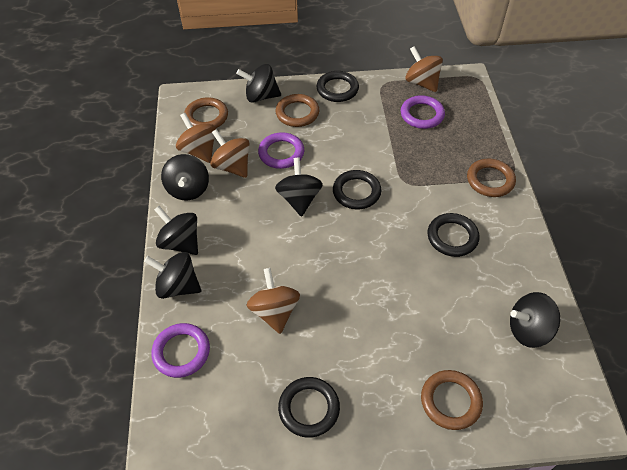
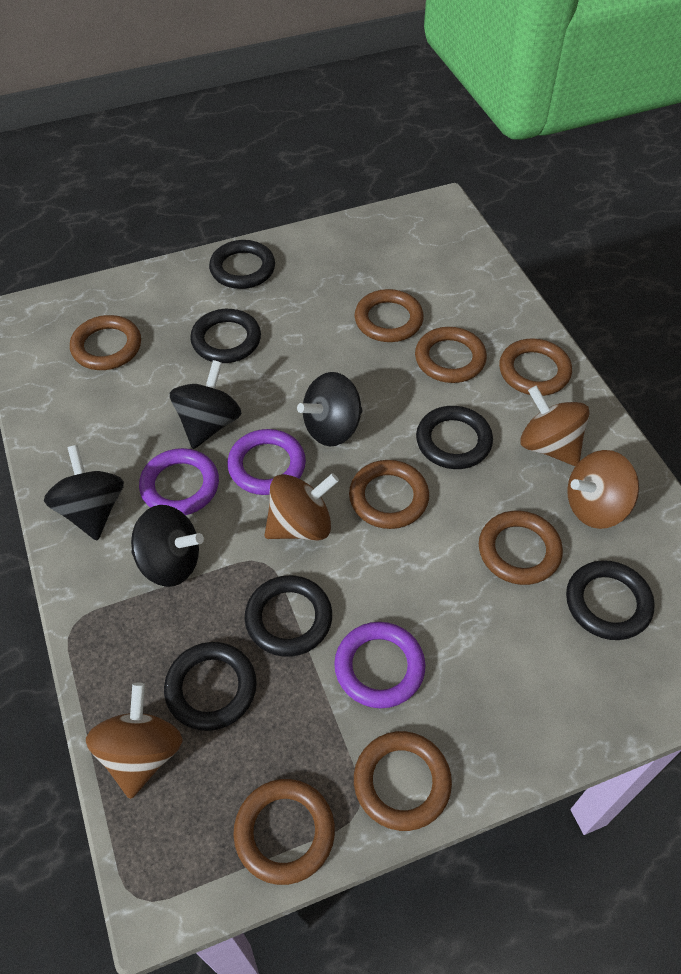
black ring: [278,377,340,438] [316,71,359,102] [333,170,381,209] [427,213,480,257] = 4 -> [164,642,257,731] [190,309,261,363] [209,240,275,289] [245,575,332,657] [416,406,493,469] [566,560,655,640] = 6
black spinning top: [144,252,201,299] [154,206,198,255] [161,154,209,200] [236,64,281,103] [275,158,323,217] [510,292,560,348] = 6 -> [44,445,124,540] [131,505,204,587] [170,360,242,449] [297,372,363,446] = 4
brown ring: [184,97,228,128] [276,94,319,127] [421,370,483,430] [467,159,516,197] = 4 -> [70,315,141,370] [233,779,335,885] [349,460,429,529] [354,731,452,831] [355,289,424,342] [415,327,487,383] [479,511,563,585] [499,338,572,396] = 8

